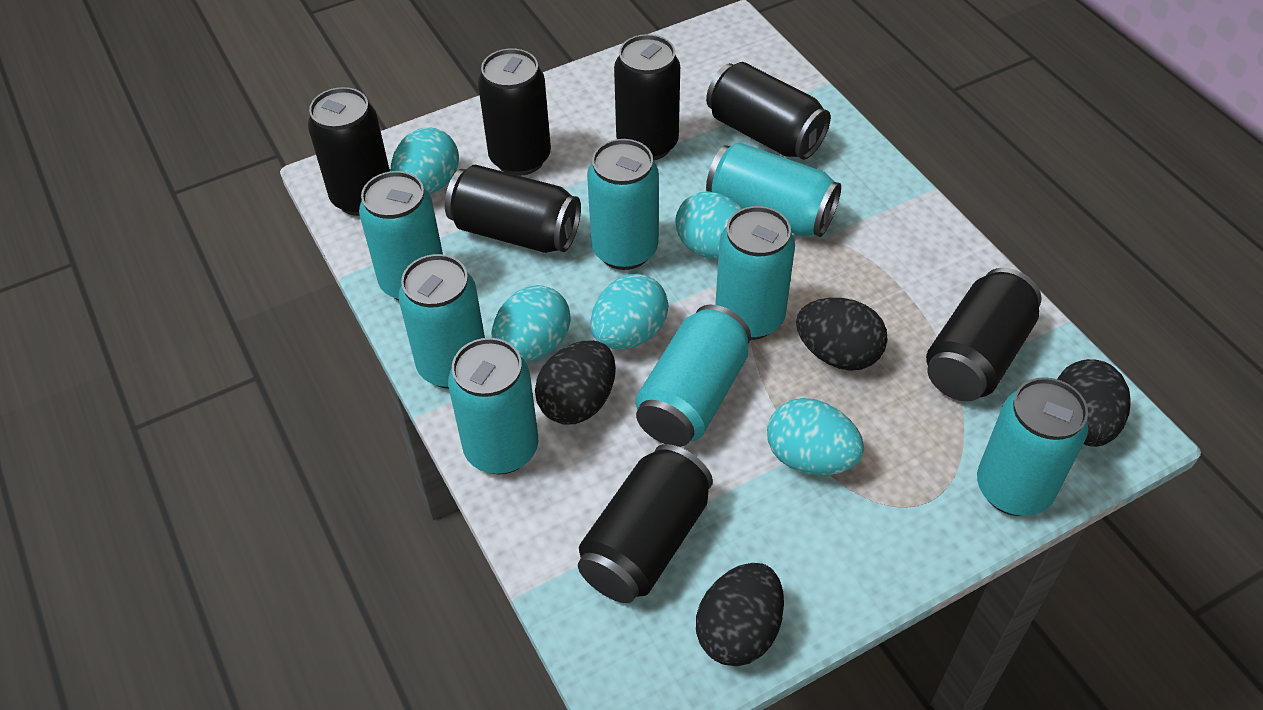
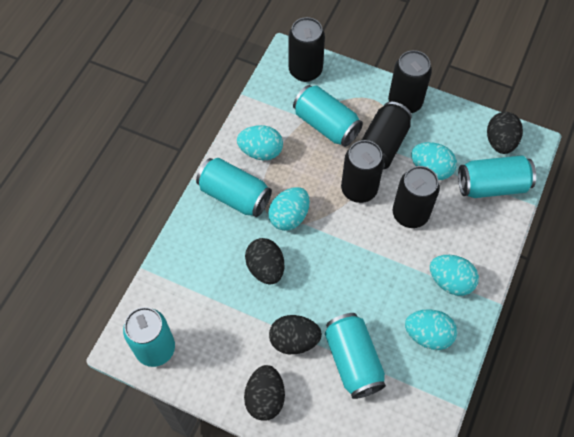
black can: [308,87,390,216] [445,165,581,253] [478,48,551,176] [578,444,713,603] [614,34,680,161] [706,62,831,160] [926,268,1041,401] = 7 -> [289,17,325,82] [341,140,384,203] [362,102,412,169] [388,50,432,113] [393,166,440,228] = 5
turquoise can: [359,171,443,300] [398,254,485,389] [448,338,538,475] [587,139,659,270] [635,305,751,447] [706,142,841,237] [715,206,795,340] [977,377,1089,516] = 8 -> [123,307,175,367] [196,158,272,217] [293,85,363,147] [325,313,386,399] [458,155,536,198] = 5

